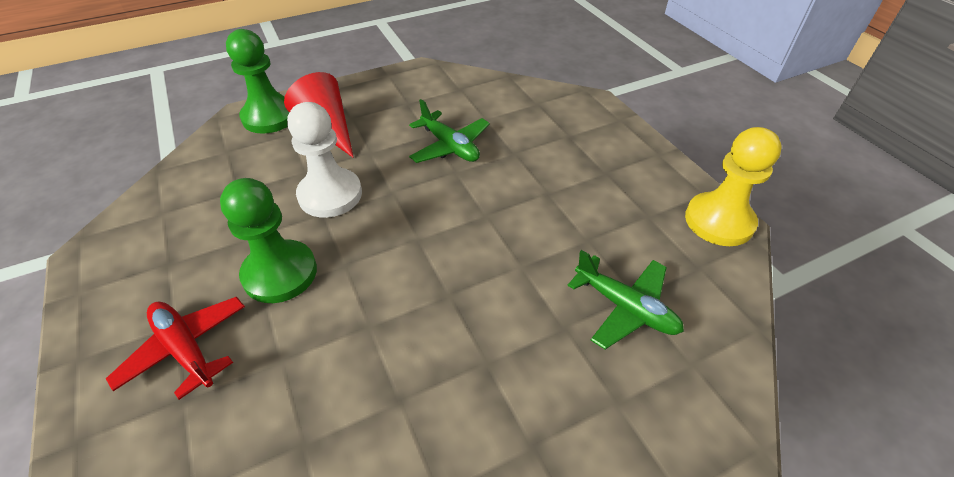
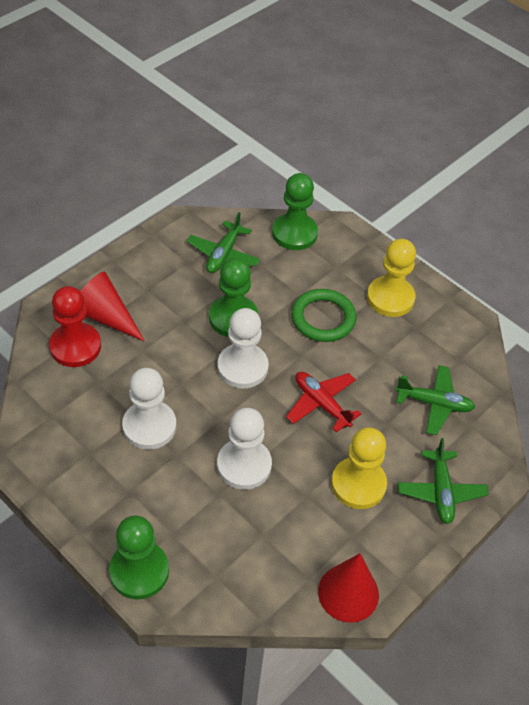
green pawn: [220,178,317,303] [226,29,290,134] = 2 -> [109,516,169,600] [209,258,258,337] [272,173,318,250] = 3
green plane: [409,99,490,163] [567,250,684,349] = 2 -> [187,212,260,273] [395,365,475,435] [398,438,489,524] = 3
green ring: none = 0 -> [291,289,356,342] = 1
red cone: [284,72,354,158] = 1 -> [80,272,145,342] [318,553,379,623] = 2
red pawn: none = 0 -> [49,286,101,367] = 1
white pawn: [287,102,362,218] = 1 -> [122,368,176,450] [217,308,269,388] [217,408,272,490] = 3
yellow pawn: [685,127,782,246] = 1 -> [331,427,387,509] [367,239,416,317] = 2

